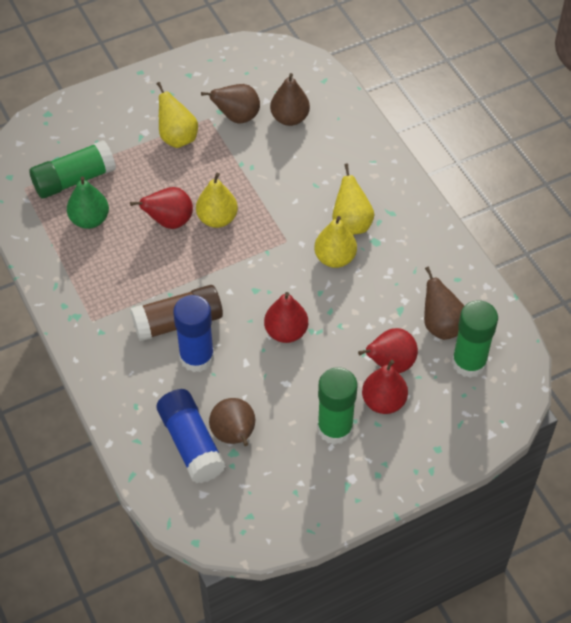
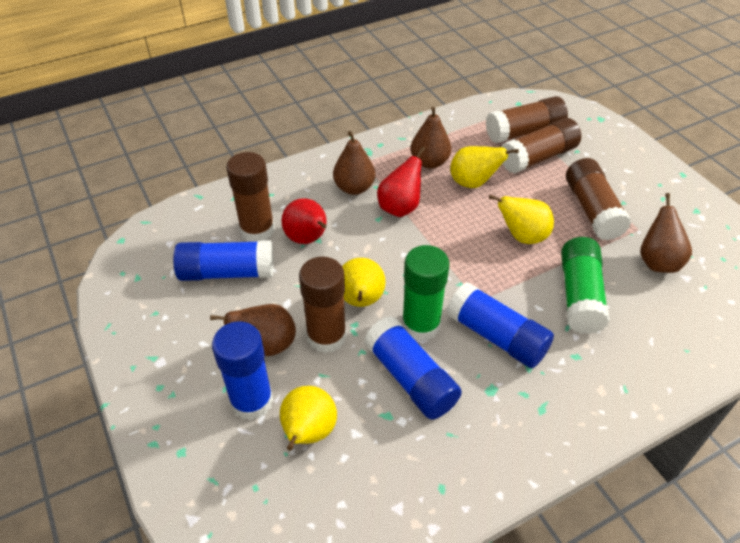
blue glue stick: [157,389,226,483] [173,295,214,372] = 2 -> [173,240,274,281] [212,321,273,420] [364,316,462,420] [447,282,554,368] = 4
brown glue stick: [130,285,223,341] = 1 -> [226,152,275,242] [299,257,347,353] [486,96,568,143] [502,118,581,174] [566,158,631,240] = 5
green glue stick: [29,140,116,198] [317,367,357,445] [452,300,498,378] = 3 -> [402,245,450,341] [561,237,610,334] = 2
green pear: [67,177,109,229] = 1 -> none = 0
red pear: [130,187,193,229] [264,292,308,343] [358,328,418,373] [362,360,408,414] = 4 -> [281,198,327,244] [377,147,425,217] = 2

